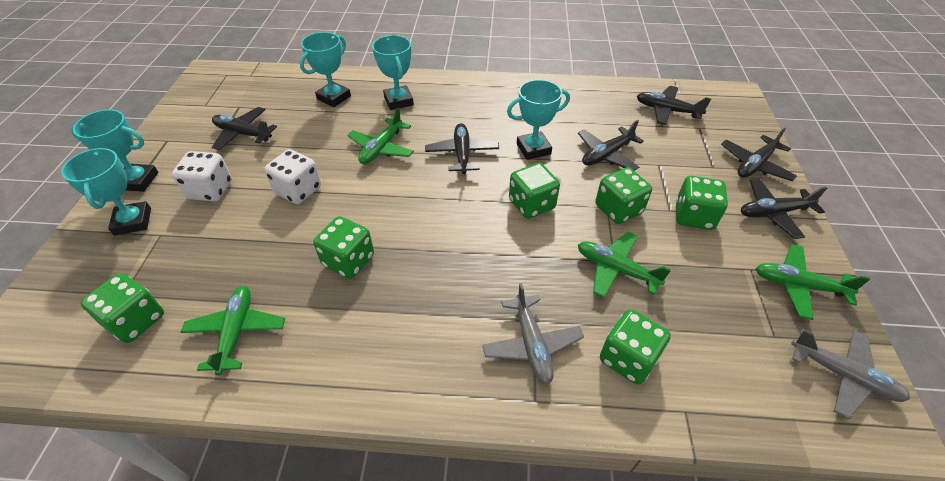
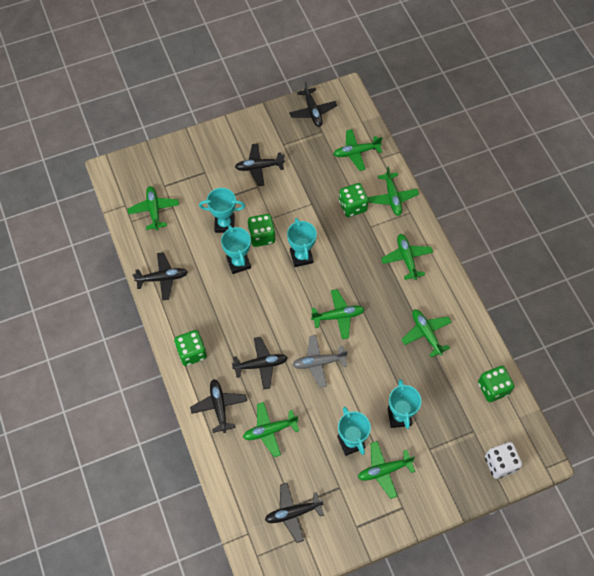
green dice: [81,273,164,343] [313,216,374,279] [509,163,560,219] [595,167,652,224] [600,309,671,385] [676,176,728,230] = 6 -> [174,330,207,366] [248,214,276,247] [339,183,369,217] [478,366,514,402] = 4
green plane: [181,286,285,375] [347,107,414,164] [578,232,671,298] [755,244,870,320] = 4 -> [128,186,179,230] [243,402,299,457] [311,289,365,339] [334,129,382,171] [358,441,415,499] [368,166,419,216] [381,234,433,280] [401,309,452,358] = 8
grey plane: [482,283,584,385] [791,329,910,419] = 2 -> [292,335,348,388] = 1
white dice: [172,151,232,202] [264,149,321,204] = 2 -> [485,442,522,479] = 1

